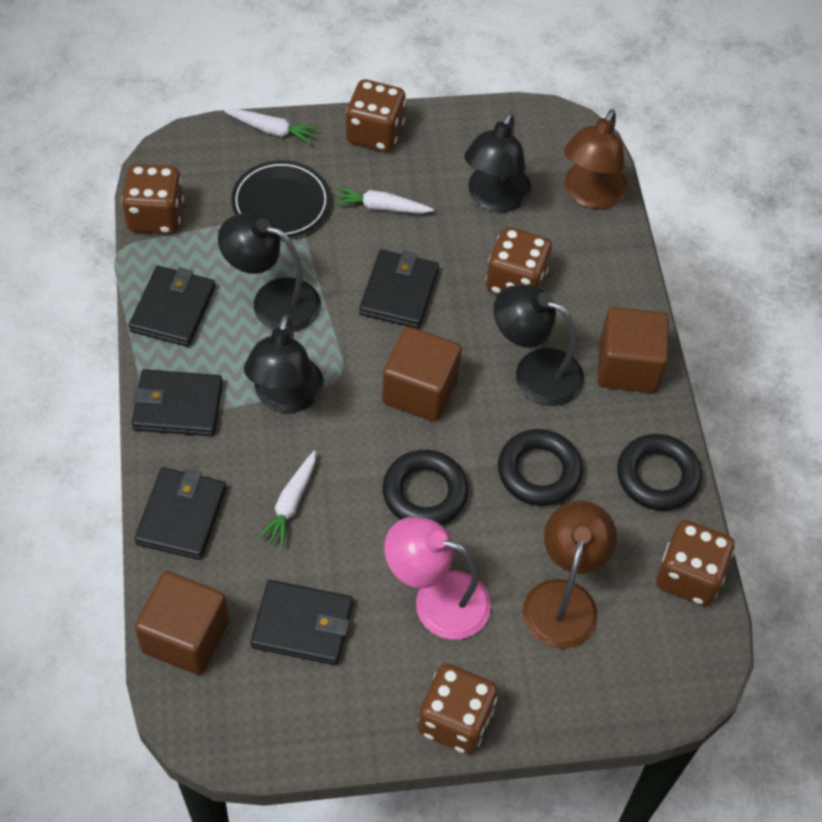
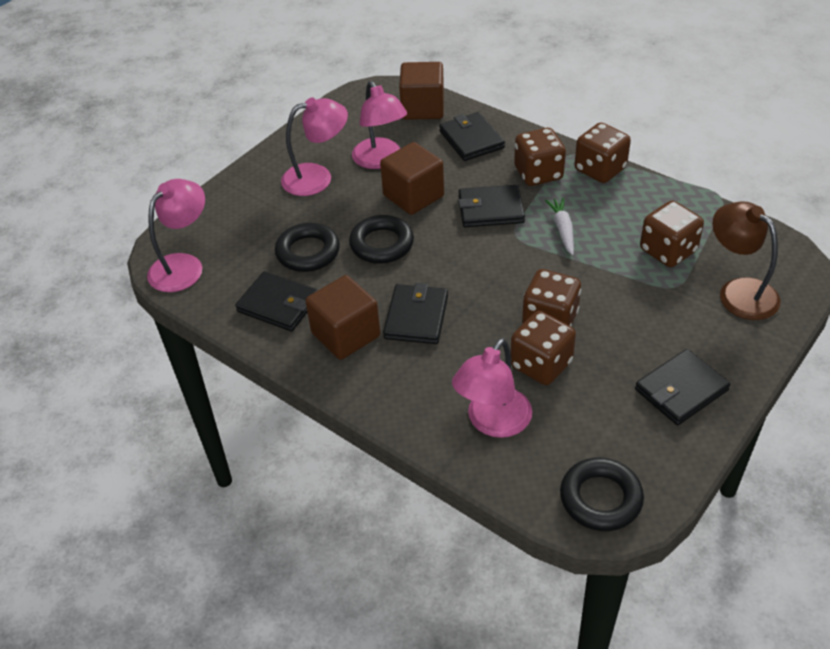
black lamp: [218,212,321,332] [244,314,324,413] [464,112,531,212] [494,284,584,406] = 4 -> none = 0
black plate: [231,160,330,238] = 1 -> none = 0
brown lamp: [523,501,617,649] [564,109,627,209] = 2 -> [712,201,781,320] = 1
pink lamp: [384,517,491,640] = 1 -> [147,179,205,292] [281,97,348,196] [352,81,407,169] [452,338,532,438] = 4
white carrot: [224,109,318,144] [258,450,316,548] [334,186,434,213] = 3 -> [545,198,574,255] = 1

